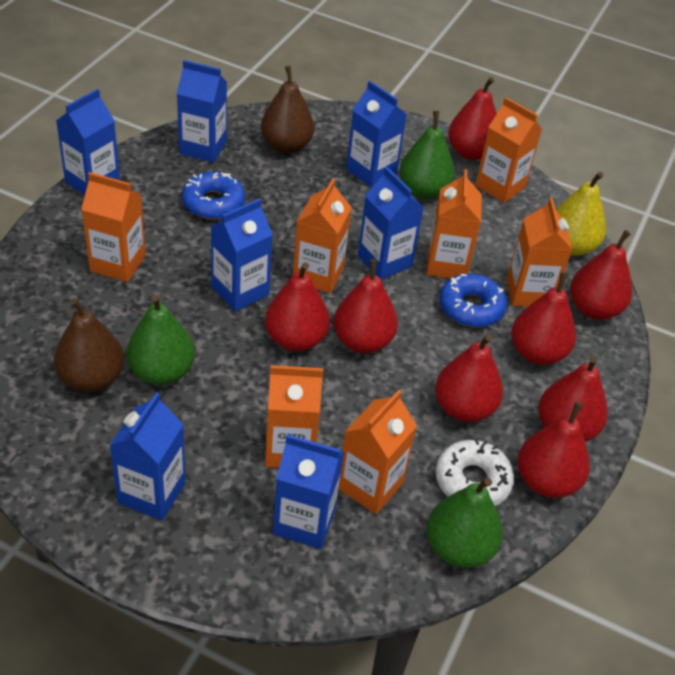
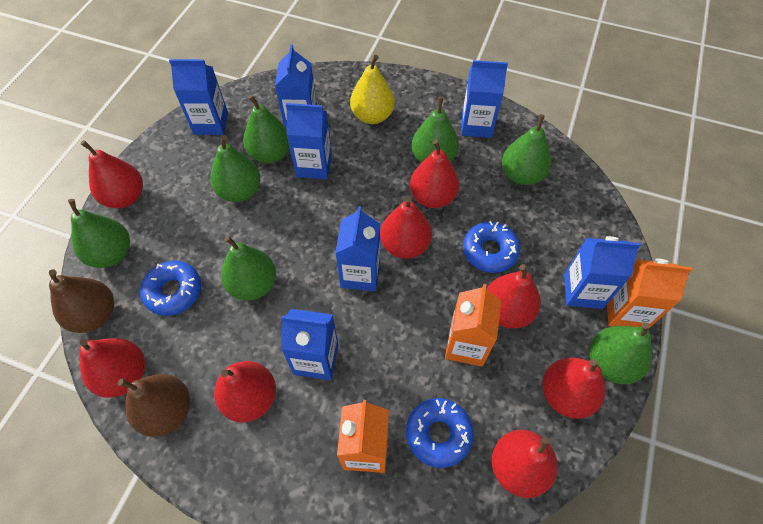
blue donut: [182,172,245,219] [440,273,507,327] = 2 -> [140,261,201,316] [406,398,474,468] [463,221,520,273] = 3
green pear: [126,295,195,385] [399,111,455,199] [427,478,503,568] = 3 -> [68,199,130,268] [210,135,261,202] [221,236,276,301] [243,94,290,164] [412,97,459,163] [502,114,551,185] [589,322,652,384] = 7
orange carton: [81,172,146,282] [265,365,323,468] [293,178,352,293] [338,390,417,514] [426,169,482,278] [475,97,542,203] [507,197,572,307] = 7 -> [337,400,389,473] [445,284,501,366] [607,258,693,328] = 3
white donut: [436,439,514,506] = 1 -> none = 0

